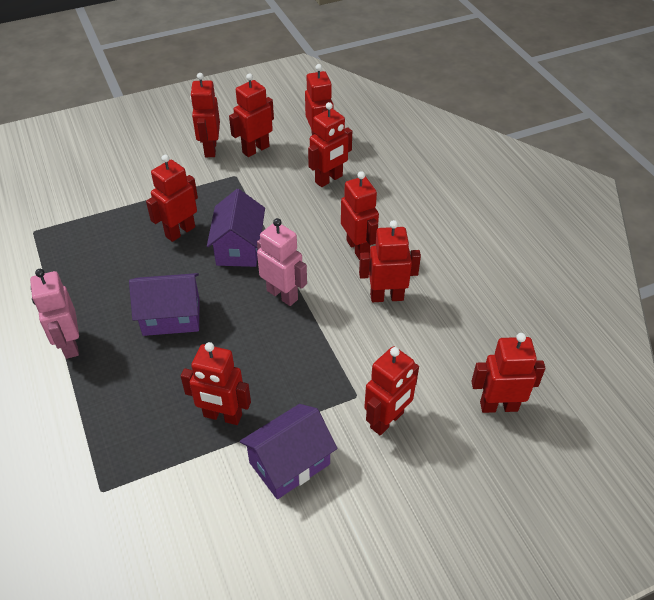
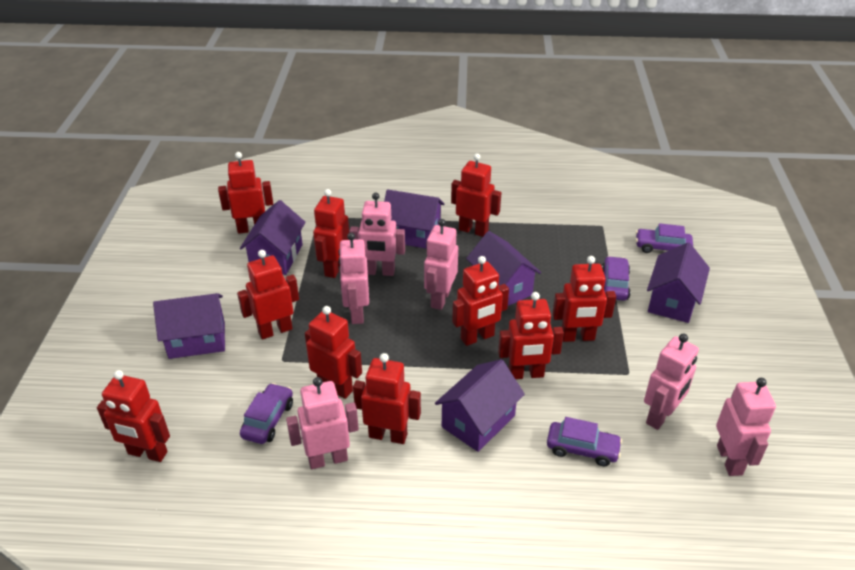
pink robot: [30,269,79,359] [257,218,307,306] = 2 -> [286,377,359,469] [338,233,369,324] [349,193,405,276] [424,219,458,310] [644,334,699,430] [716,378,776,476] = 6
purple car: none = 0 -> [240,383,293,444] [547,417,622,466] [602,256,631,301] [636,223,693,253] = 4
purple house: [129,273,200,336] [207,189,265,267] [240,404,337,499] = 3 -> [153,293,225,359] [240,200,305,275] [384,189,445,249] [435,359,525,452] [466,231,541,306] [647,243,710,323] = 6

